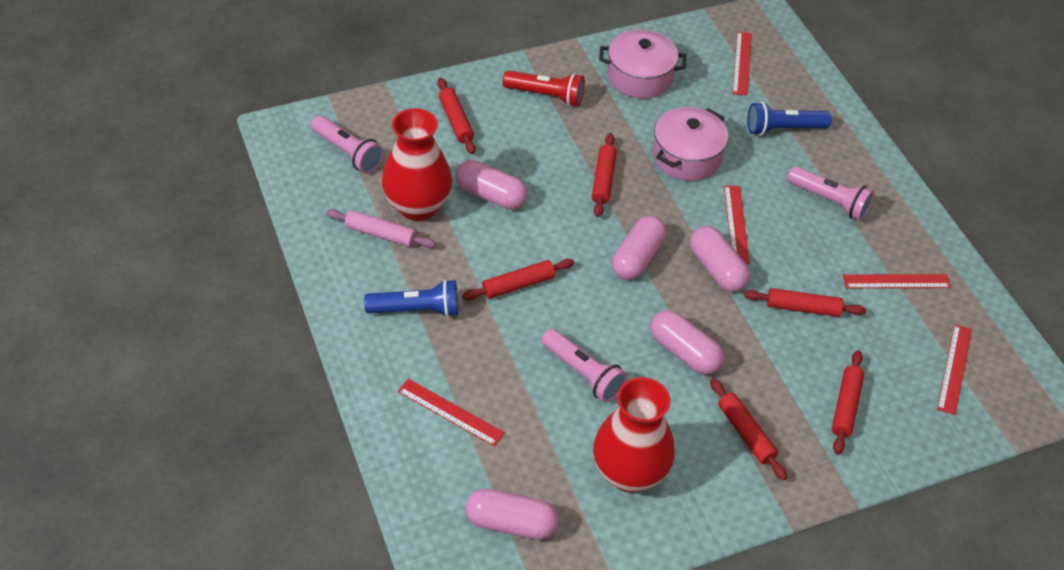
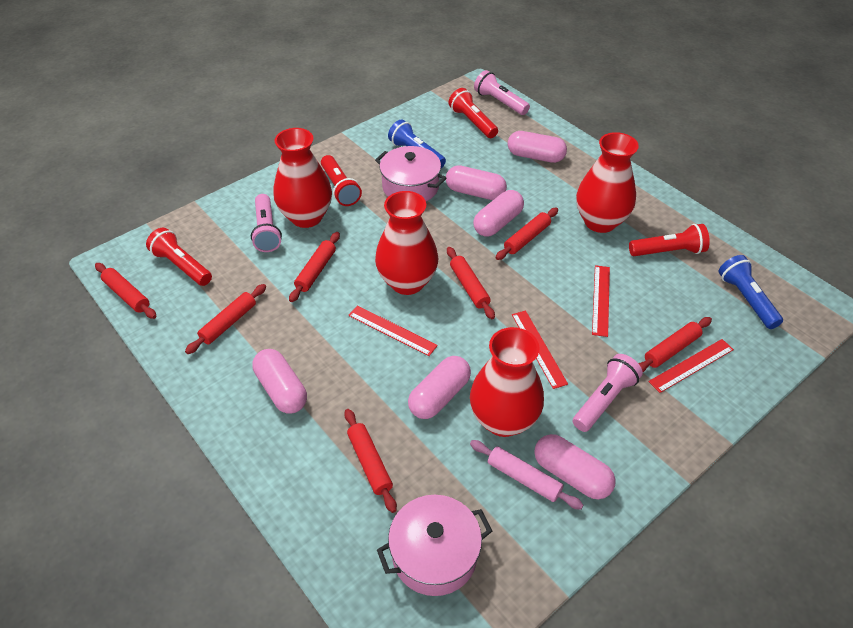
pink capsule: [456,160,528,209] [466,489,559,540] [612,216,666,280] [650,310,724,375] [690,226,750,292] = 5 -> [252,349,307,414] [408,356,471,419] [446,165,507,200] [473,190,524,237] [508,131,567,163] [534,434,616,499] = 6
red flashlight: [503,70,585,106] = 1 -> [146,228,212,286] [321,155,362,206] [448,88,498,138] [629,224,710,256] = 4
red rolling pin: [437,78,476,154] [462,259,574,300] [592,133,617,217] [710,378,787,480] [744,288,866,317] [832,351,864,454] = 6 -> [95,263,156,319] [185,284,266,354] [289,232,340,302] [344,409,397,513] [447,247,495,319] [495,208,558,260] [638,317,712,372] = 7
red ruler: [398,379,505,446] [724,185,750,264] [732,31,752,96] [843,274,951,288] [937,324,972,415] = 5 -> [348,305,438,356] [512,310,568,389] [592,265,610,337] [648,339,734,393] = 4
red vase: [382,108,452,221] [593,377,675,492] = 2 -> [273,128,332,228] [375,191,438,295] [470,327,544,437] [576,132,639,233] = 4

